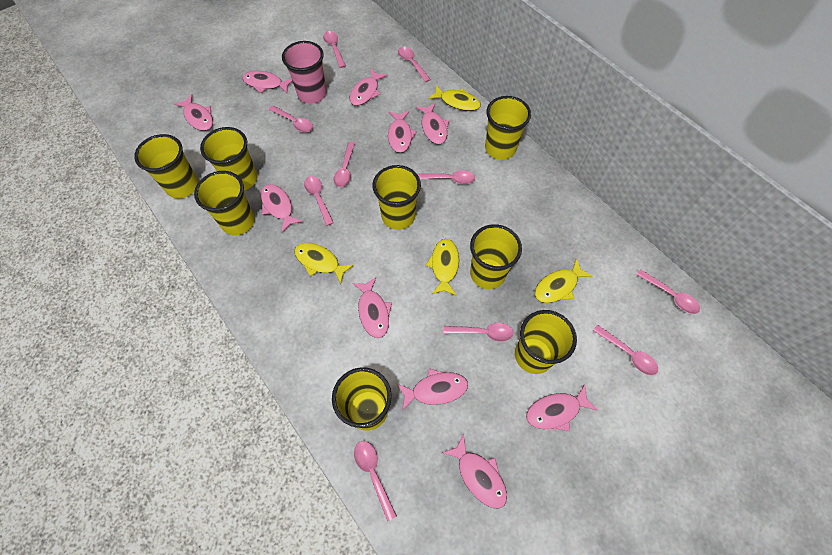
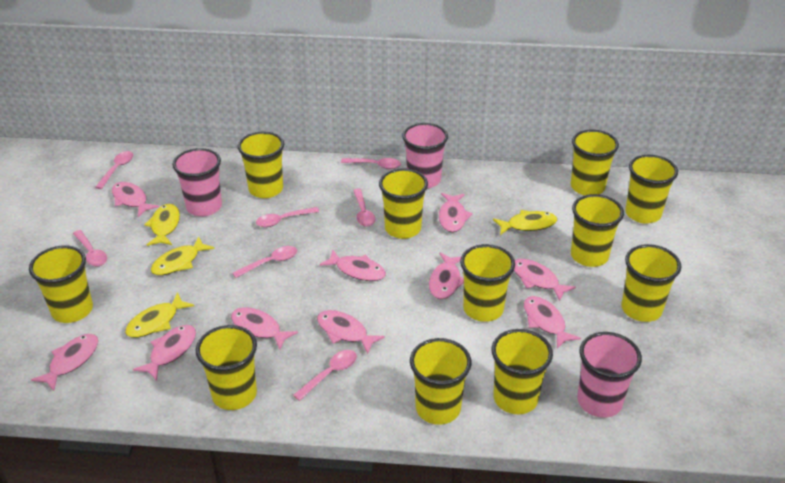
pink cup: [282,41,327,104] = 1 -> [172,148,222,216] [402,123,448,189] [577,332,642,418] = 3
pink spoon: [269,105,313,132] [304,176,334,226] [323,31,346,68] [333,142,355,187] [354,441,397,521] [398,47,431,82] [417,170,475,184] [444,323,514,342] [593,325,658,375] [636,269,700,314] = 10 -> [73,230,107,266] [95,151,133,189] [232,246,297,278] [256,207,320,227] [293,350,357,401] [341,158,401,169] [353,189,375,227] = 7
yellow cup: [134,134,198,198] [194,171,255,235] [200,127,257,190] [332,367,392,431] [372,165,421,230] [470,224,522,289] [485,96,531,160] [515,310,577,374] = 8 -> [29,246,93,323] [196,325,257,410] [238,132,284,198] [379,169,428,239] [410,338,471,425] [460,244,515,322] [492,329,553,414] [571,130,619,196] [571,194,624,267] [621,244,681,322] [625,155,678,223] = 11

